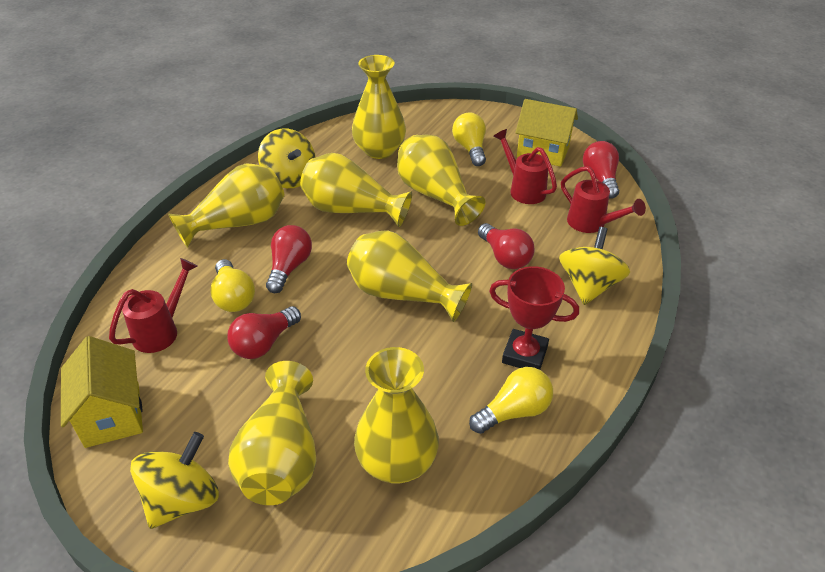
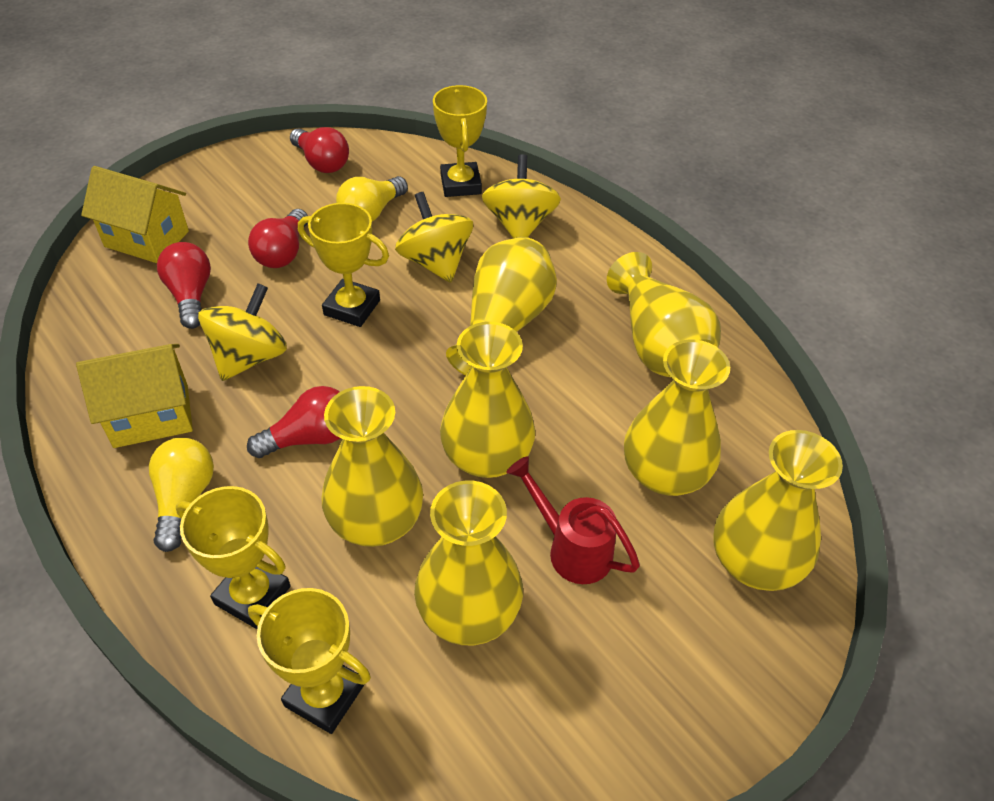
red trophy: [489,266,579,370] = 1 -> none = 0
red watering can: [109,258,198,353] [493,129,557,204] [561,166,646,233] = 3 -> [507,456,640,584] = 1
yellow light bulb: [210,259,255,312] [452,112,486,166] [469,367,553,434] = 3 -> [149,438,214,552] [336,176,408,222] = 2
yellow trophy: none = 0 -> [176,486,291,629] [248,588,371,734] [298,203,389,327] [433,85,487,197] = 4

